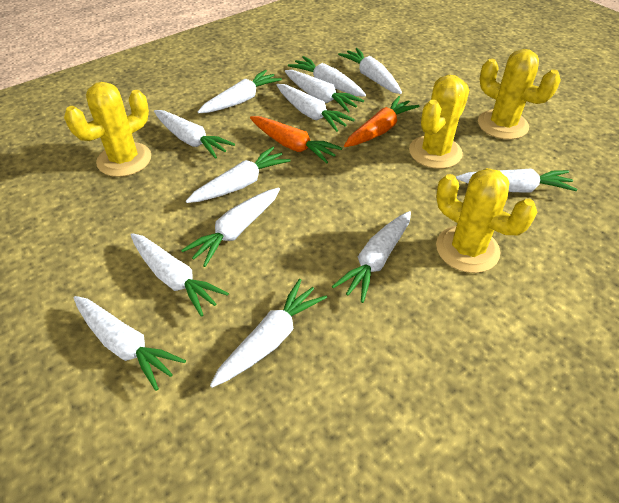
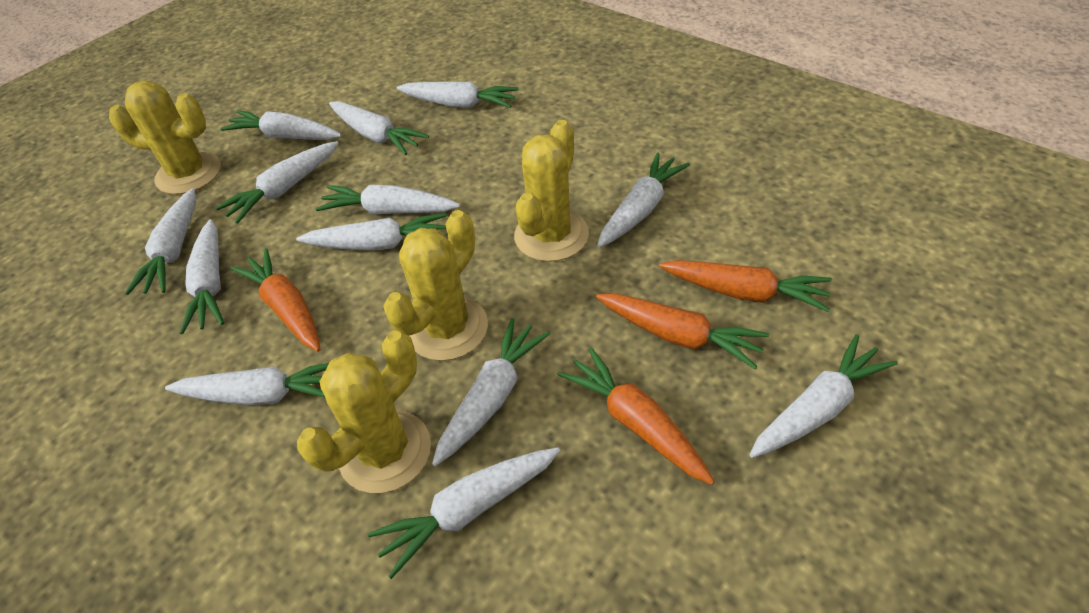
orange carrot: [250,116,342,163] [344,96,420,147] = 2 -> [230,248,321,352] [558,347,715,485] [596,293,769,369] [659,260,832,312] = 4

